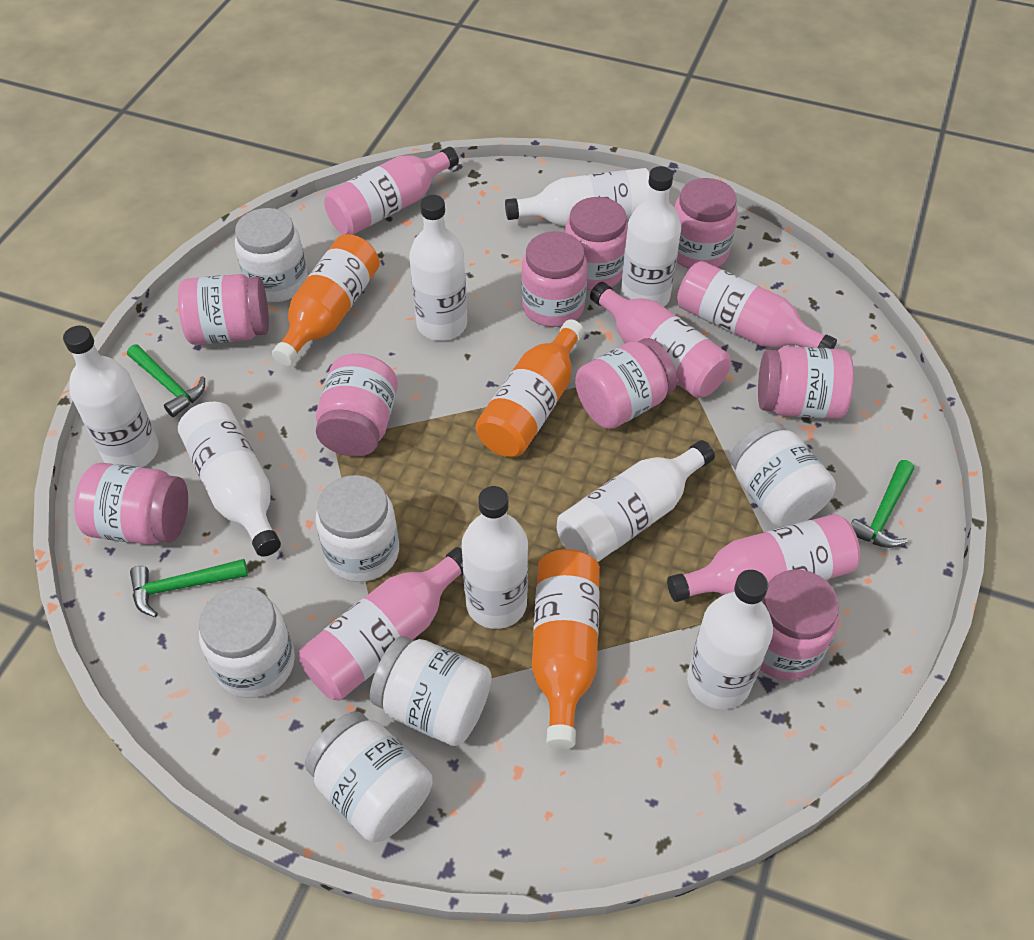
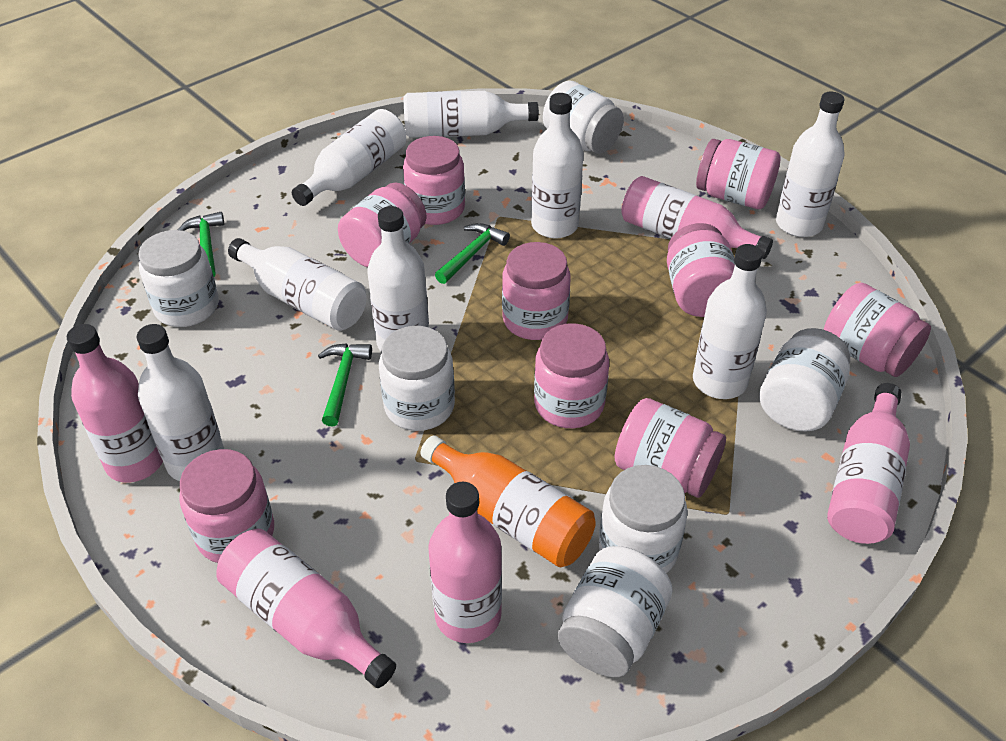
orange bottle: [272,234,380,366] [476,319,584,457] [532,549,600,749] = 3 -> [420,435,596,567] = 1

